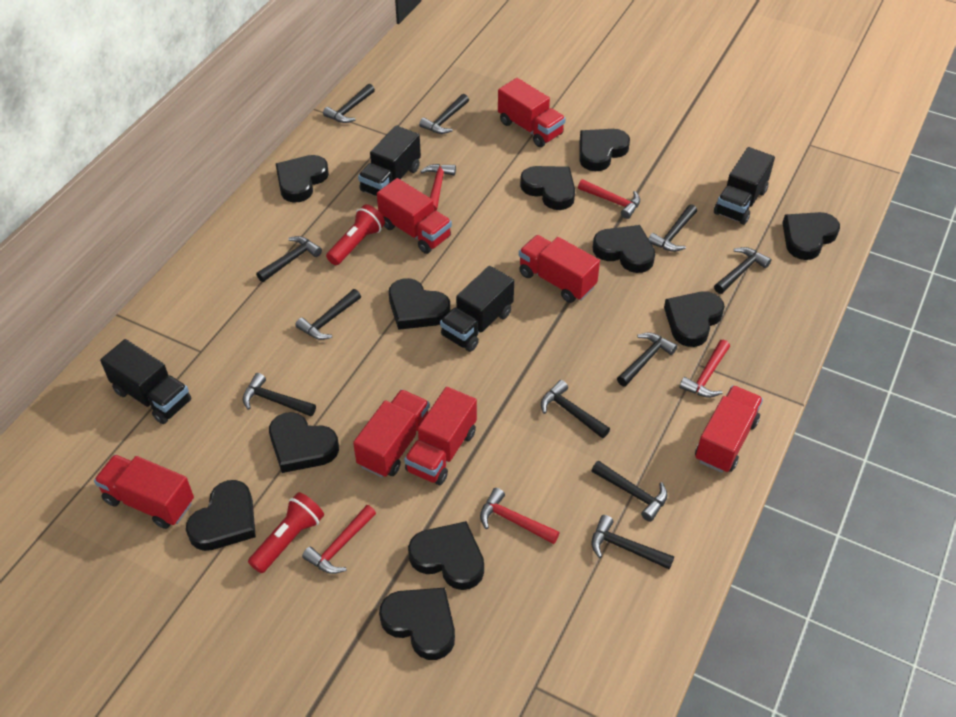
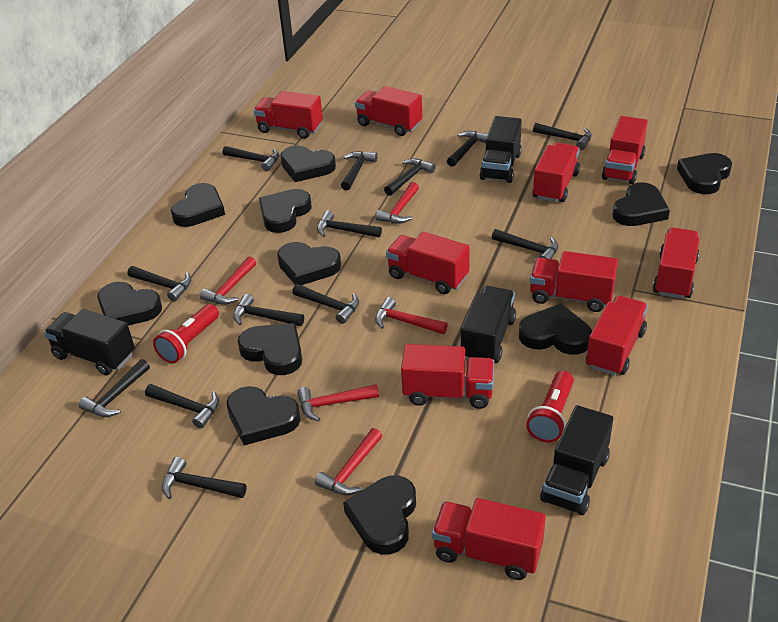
black hammer: [242,373,316,416] [256,236,322,282] [295,289,361,340] [323,84,375,123] [419,94,469,134] [541,380,610,438] [591,461,668,522] [591,515,674,569] [617,333,678,387] [648,204,697,252] [714,247,772,294] = 11 -> [79,359,150,417] [127,266,191,301] [145,384,219,428] [162,457,247,499] [223,146,279,171] [233,294,304,326] [292,284,359,324] [317,210,382,237] [341,151,378,191] [384,158,436,196] [447,131,488,167] [492,229,558,259] [533,123,592,150] = 13
red truck: [94,455,194,529] [353,389,430,478] [377,178,452,254] [404,387,477,485] [498,78,566,147] [519,235,600,303] [695,385,763,473] = 7 -> [254,91,323,139] [355,86,422,136] [386,232,470,294] [401,344,494,409] [432,498,546,580] [530,251,618,312] [532,143,580,202] [586,295,648,376] [602,116,648,184] [653,227,699,299] = 10

